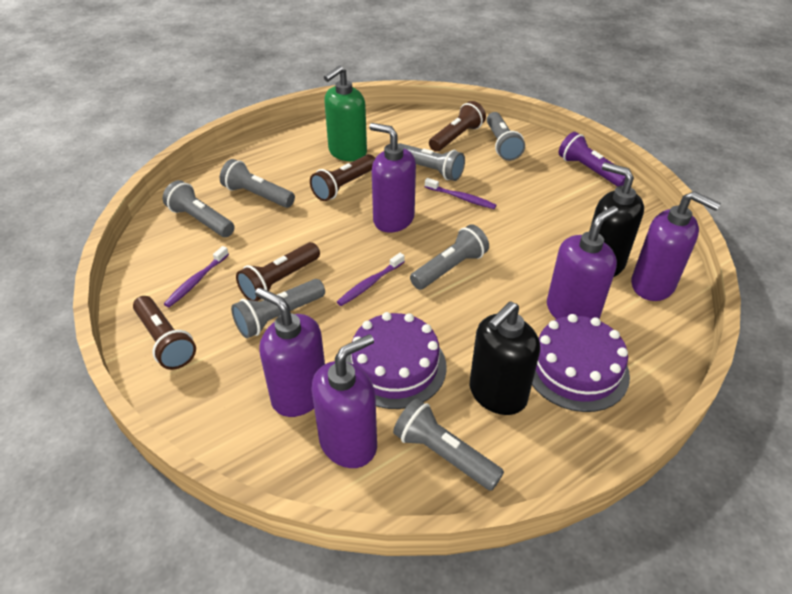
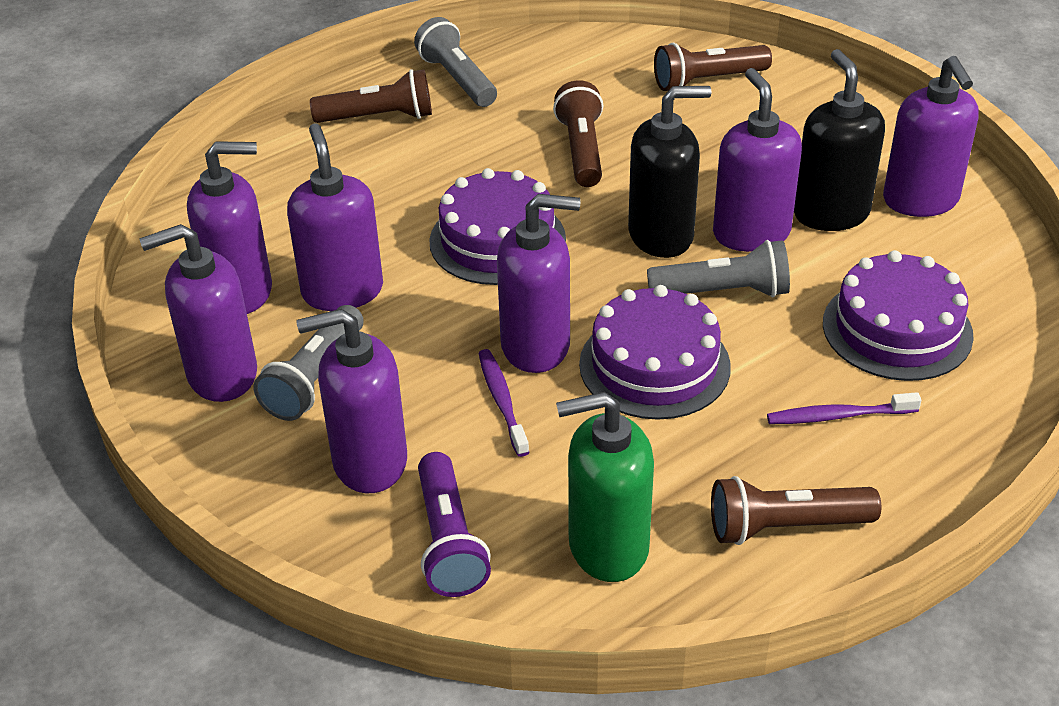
grey flashlight: [162,180,235,237] [220,159,295,208] [231,279,325,338] [393,399,504,491] [399,143,465,181] [410,224,489,290] [487,112,525,161] = 7 -> [254,305,364,421] [414,17,497,107] [647,240,790,297] = 3
purple cake: [346,312,447,409] [532,314,630,412] = 2 -> [429,168,566,285] [579,285,731,420] [823,250,974,381] = 3
purple soap dispenser: [255,288,325,417] [311,334,377,468] [369,123,416,233] [547,206,618,319] [631,191,721,301] = 5 -> [139,224,257,402] [187,141,272,314] [287,123,383,311] [296,309,407,493] [497,194,580,373] [713,68,802,252] [883,56,979,217] = 7
purple toothbrush: [164,246,229,307] [337,253,405,306] [425,178,497,209] = 3 -> [478,349,530,457] [767,392,921,424] = 2

